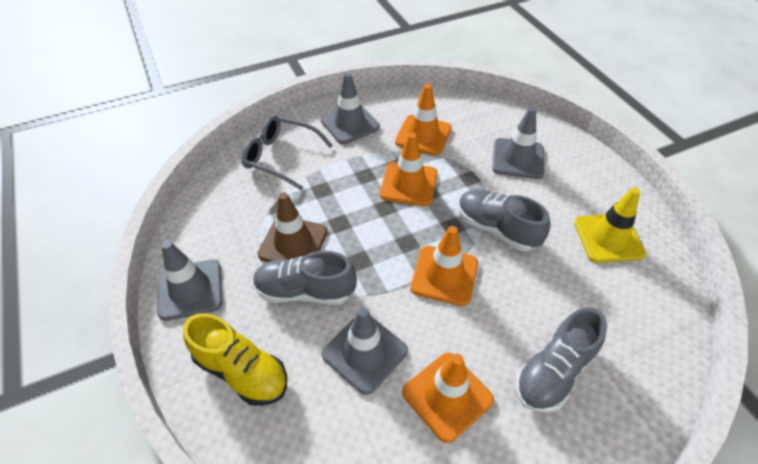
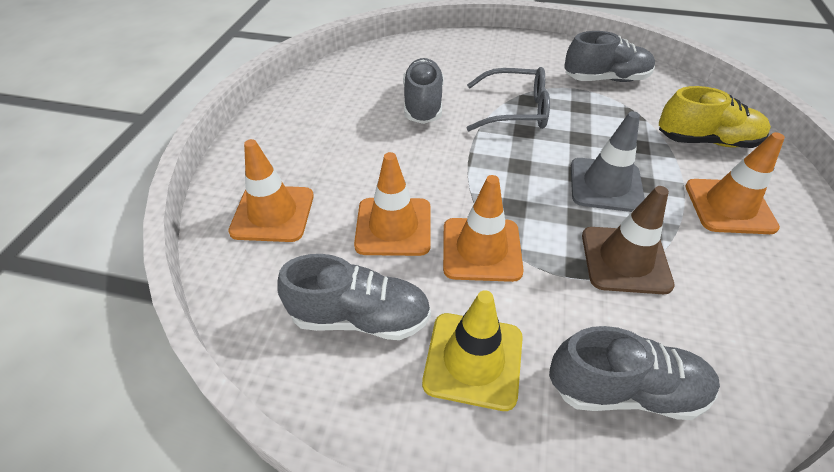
grey shoe: [253,251,357,305] [458,189,550,251] [515,308,607,413] = 3 -> [277,254,431,340] [403,58,444,124] [549,326,720,420] [564,31,655,82] = 4
grey traffic cone: [157,241,223,321] [321,72,380,144] [322,307,408,395] [492,107,544,179] = 4 -> [571,111,645,212] = 1

